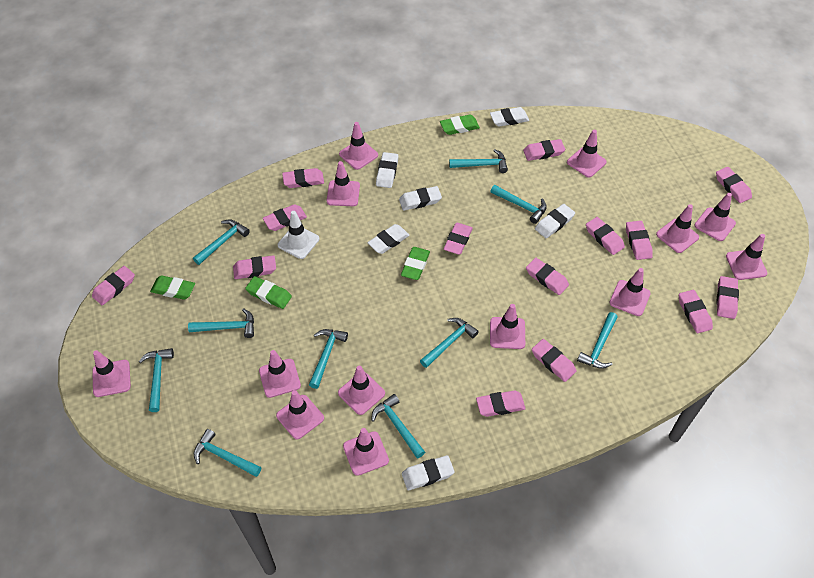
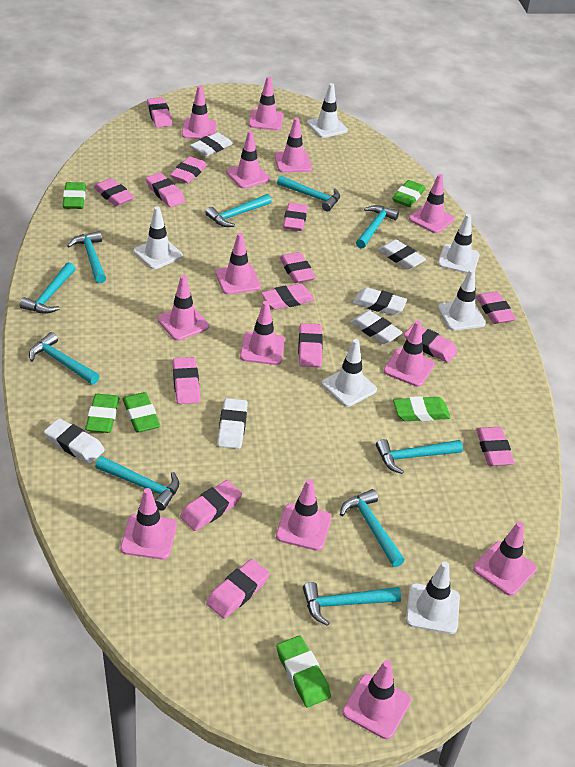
green eraser: [150,275,195,300] [245,276,292,309] [401,247,430,280] [440,114,480,135] = 4 -> [63,182,86,209] [85,394,120,433] [122,392,160,433] [277,636,331,707] [392,180,426,207] [393,396,450,421] = 6
white traffic cone: [278,211,319,259] = 1 -> [133,206,183,269] [307,83,348,138] [322,339,377,407] [406,561,460,634] [438,214,480,274] [438,269,486,331] = 6

